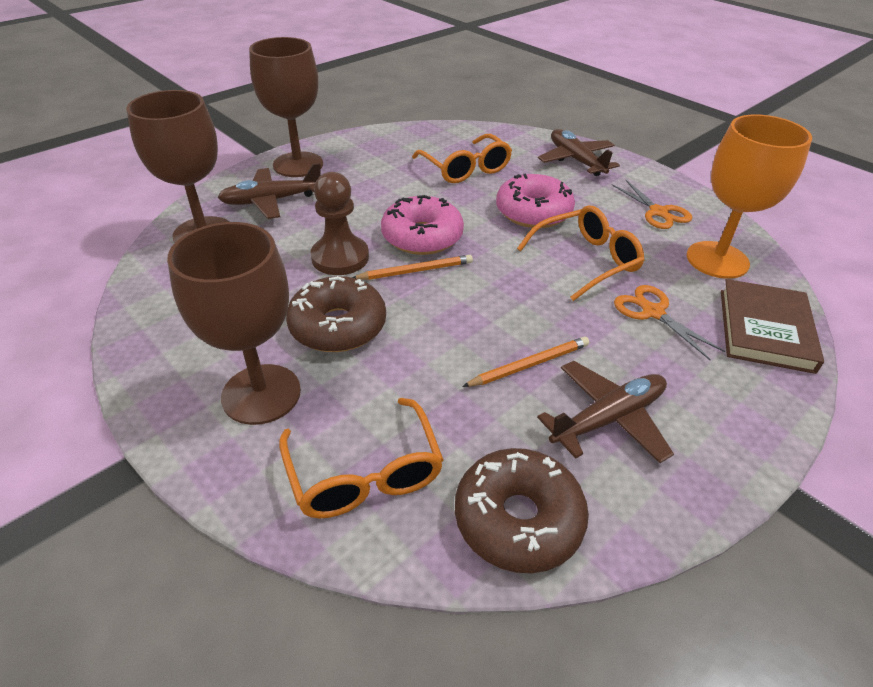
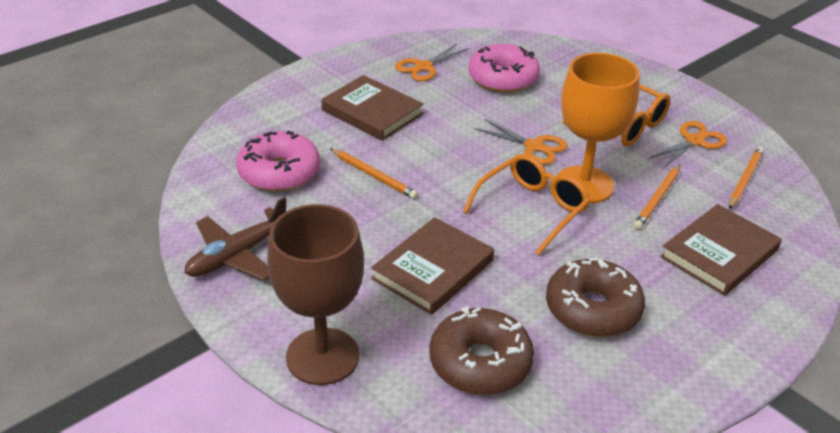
brown book: [721,279,824,374] = 1 -> [321,75,424,141] [371,217,494,315] [660,204,782,296] = 3
brown goblet: [126,90,229,243] [167,222,301,425] [249,37,323,177] = 3 -> [267,204,364,385] = 1
brown pawn: [310,172,369,275] = 1 -> none = 0
brown plane: [218,163,320,219] [537,361,674,463] [538,129,620,176] = 3 -> [184,197,286,281] = 1
orange glasses: [279,398,444,518] [412,134,512,183] [517,205,645,301] = 3 -> [463,154,591,255] [562,84,670,147] = 2
orange pencil: [352,255,473,280] [462,337,589,387] = 2 -> [330,148,418,199] [633,165,680,229] [729,146,764,209] = 3
orange scissors: [612,180,692,229] [614,285,726,360] = 2 -> [395,44,469,81] [475,119,567,165] [648,121,727,168] = 3

